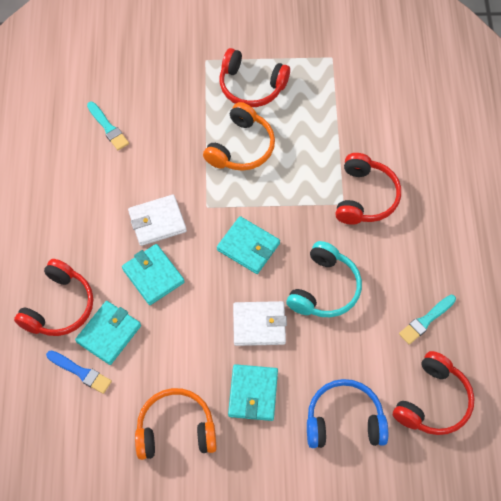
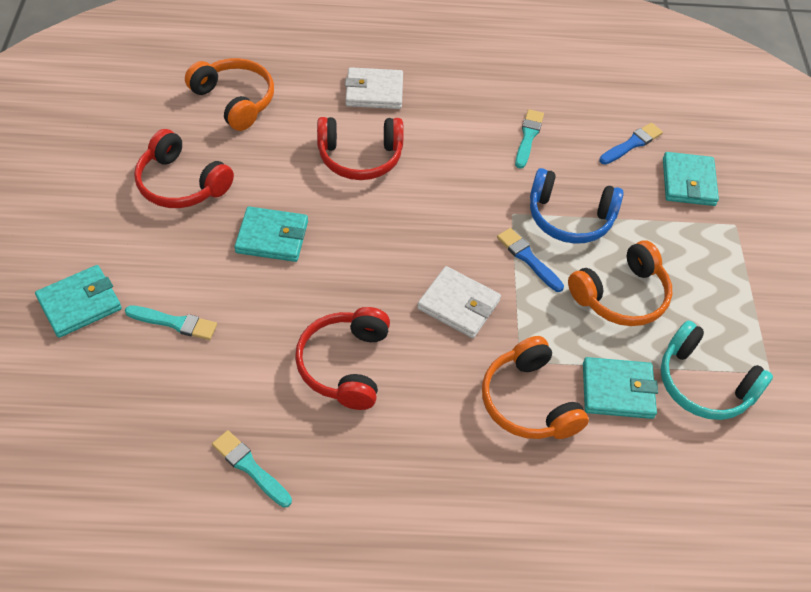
blue brush: [46,351,112,394] = 1 -> [497,228,564,292] [599,123,663,165] = 2
orange headphones: [135,388,217,460] [203,102,275,171] = 2 -> [185,58,274,131] [482,336,589,439] [568,240,672,326] = 3
red headphones: [14,259,93,336] [219,48,290,107] [335,153,401,225] [393,351,474,435] = 4 -> [134,129,234,208] [295,307,390,410] [317,117,404,180] = 3
turquoise brush: [87,102,129,150] [399,295,456,344] = 2 -> [125,305,217,340] [212,430,292,507] [515,109,544,169] = 3

